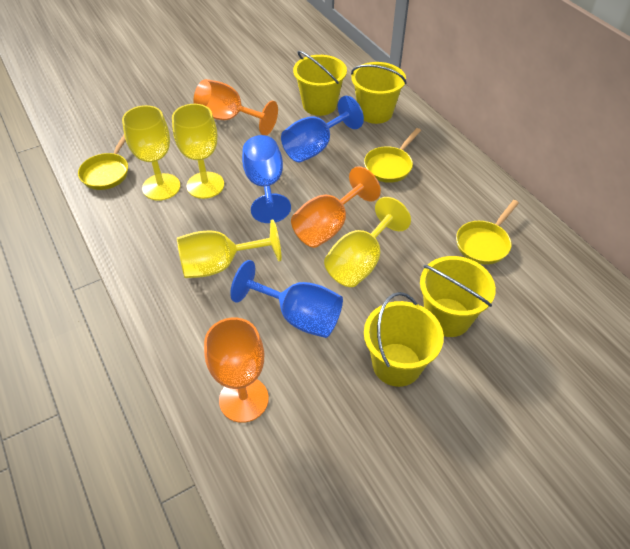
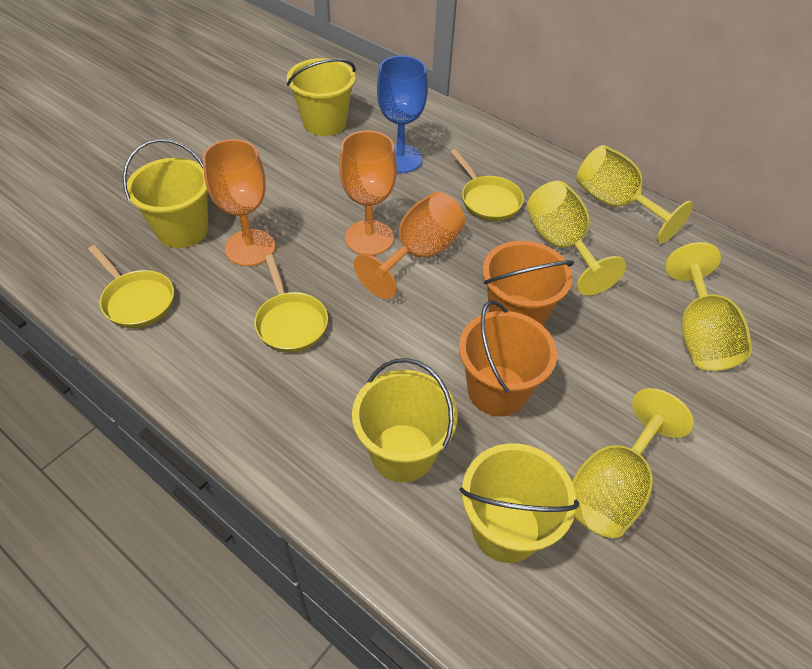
blue goblet: [230,260,343,338] [242,135,291,223] [281,96,364,162] = 3 -> [377,56,428,173] = 1
orange bucket: none = 0 -> [459,300,557,416] [483,241,574,325] = 2

